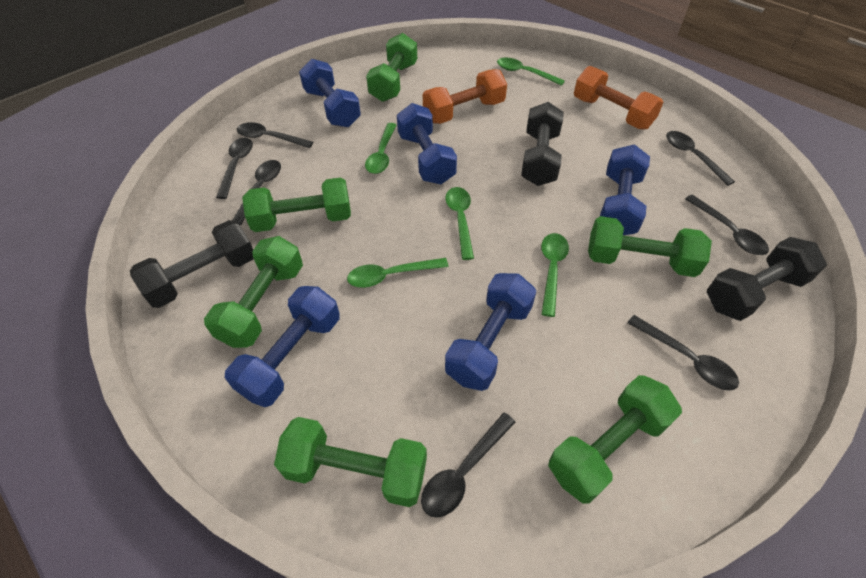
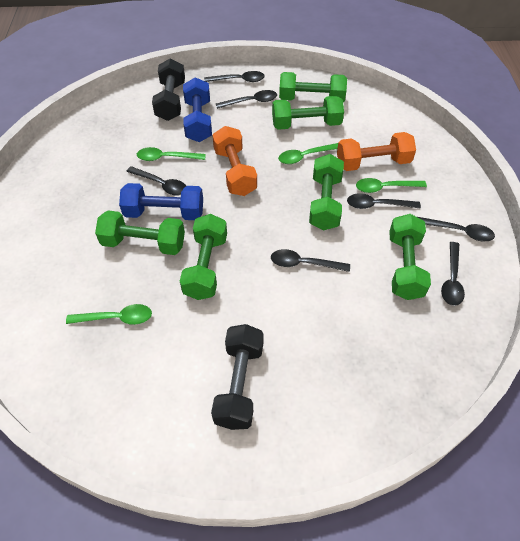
black dumbbell: [130,220,254,308] [521,102,564,186] [707,237,827,321] = 3 -> [152,59,185,121] [211,324,264,430] = 2
blue dumbbell: [225,286,339,407] [299,59,361,127] [397,103,457,184] [445,273,536,391] [600,144,650,235] = 5 -> [119,183,203,220] [183,77,212,142] = 2
green spoon: [347,258,449,288] [365,123,396,174] [446,187,474,260] [497,57,565,86] [541,233,569,317] = 5 -> [66,304,152,325] [137,147,206,161] [278,143,338,164] [356,178,427,193] = 4

